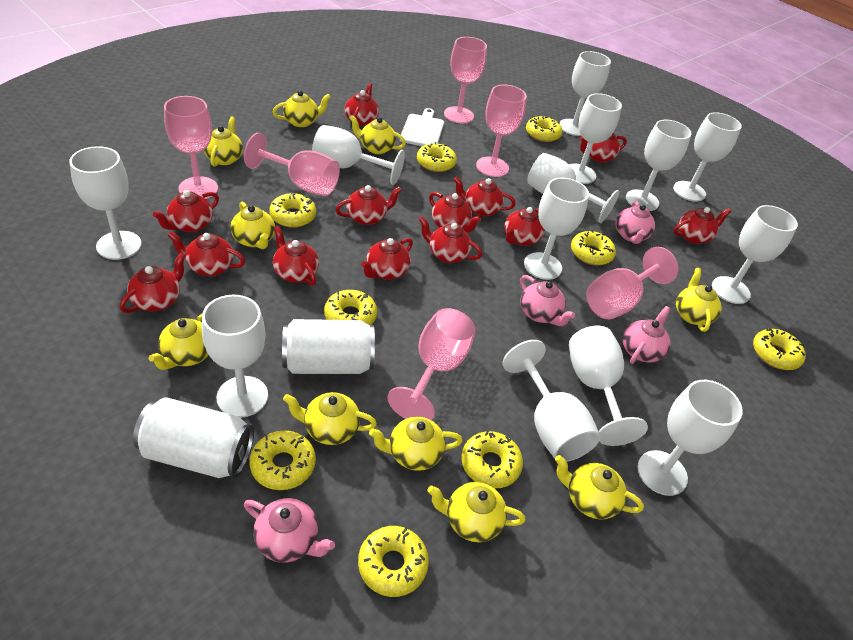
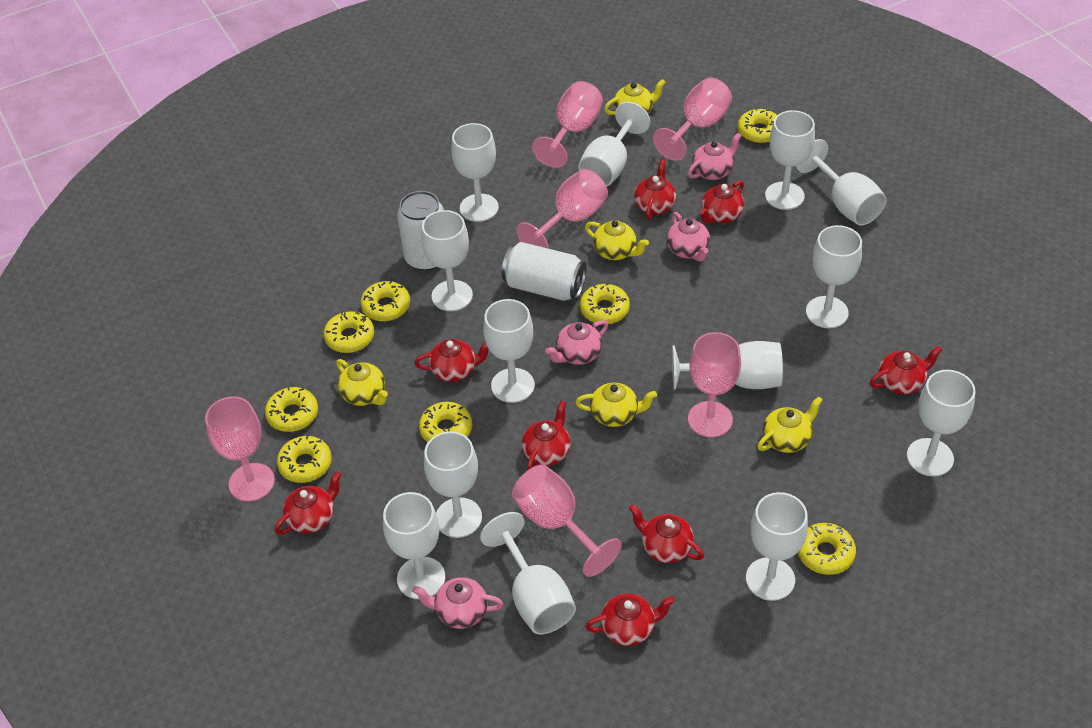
red teapot: [120,253,186,313] [153,190,219,232] [168,231,245,276] [273,226,319,286] [335,185,402,225] [345,83,379,126] [361,238,413,280] [419,216,482,263] [429,192,481,232] [453,177,516,217] [504,207,545,246] [580,133,627,163] [674,207,731,244] = 13 -> [275,471,342,535] [414,339,488,382] [522,401,571,470] [585,594,675,646] [629,504,704,563] [634,159,676,220] [700,180,744,224] [870,346,942,395] = 8
white cutting board: [400,108,444,146] = 1 -> none = 0
yellow donut: [250,431,316,490] [269,192,316,228] [324,290,377,325] [358,526,429,597] [417,142,457,172] [461,431,523,488] [526,116,562,142] [571,230,616,265] [753,328,806,370] = 9 -> [265,386,318,432] [277,435,332,483] [324,311,374,353] [360,280,410,321] [419,402,473,442] [580,283,630,324] [738,108,777,143] [798,523,856,575] = 8
yellow teapot: [149,313,208,370] [203,117,243,167] [230,202,275,249] [273,91,331,127] [283,392,377,445] [350,115,406,154] [369,417,463,471] [427,482,526,542] [555,455,644,519] [676,268,722,332] = 10 -> [336,359,388,406] [575,383,657,427] [585,220,649,260] [604,79,666,115] [757,396,823,453] = 5

